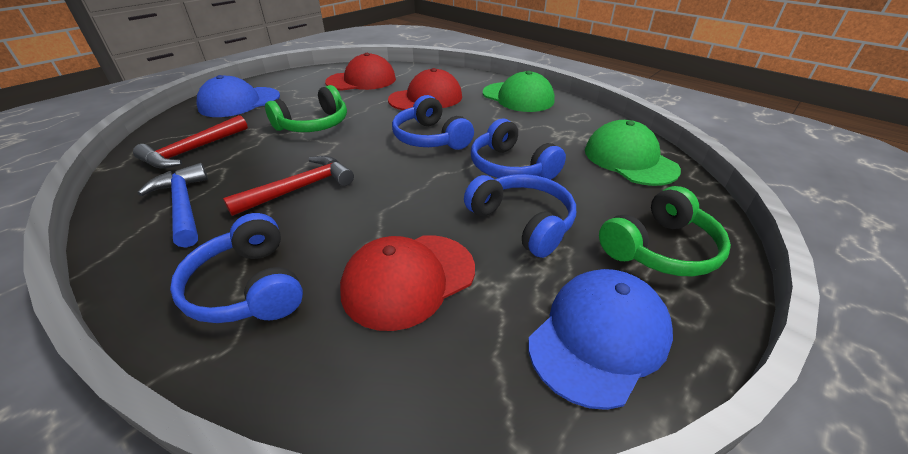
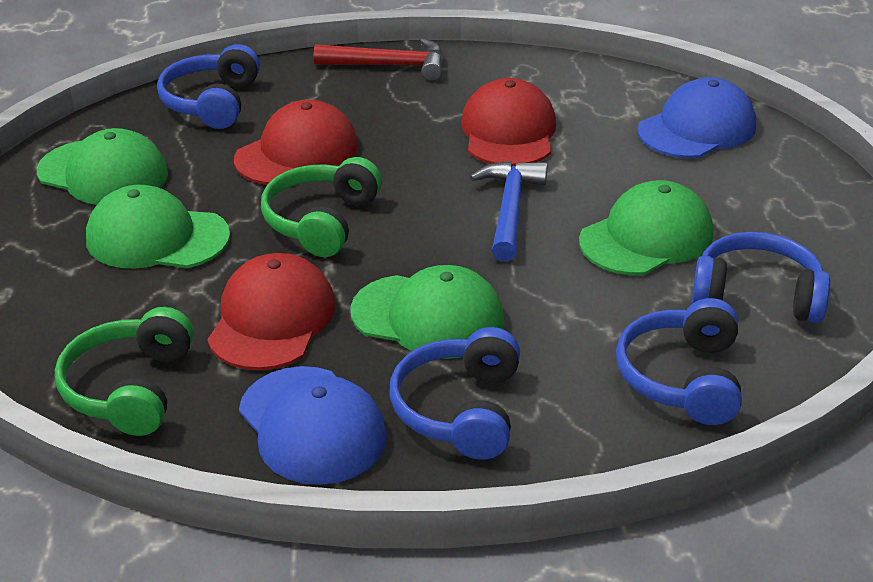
green cap: [483,71,555,112] [585,120,681,186] = 2 -> [37,128,168,205] [86,185,230,268] [350,265,505,359] [579,180,714,275] = 4
red hammer: [133,115,248,169] [223,156,354,216] = 2 -> [314,39,443,81] = 1

